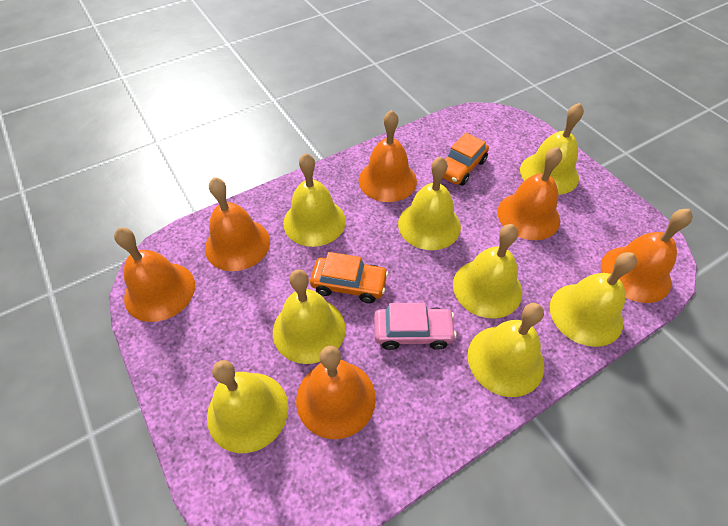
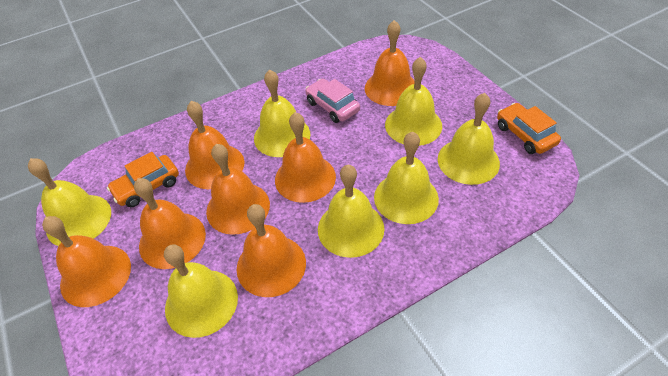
orange bell: [114,228,195,322] [205,177,270,271] [296,346,376,439] [358,110,417,202] [497,147,562,240] [601,209,693,303] = 6 -> [42,216,131,307] [134,178,206,269] [185,101,244,189] [206,144,270,235] [237,204,306,297] [275,112,336,203] [365,20,415,106] = 7
yellow bell: [207,360,288,453] [273,269,346,364] [283,153,346,247] [398,157,461,250] [453,224,522,318] [467,303,544,397] [520,103,584,195] [550,252,637,347] = 8 -> [28,158,111,246] [164,244,238,338] [254,69,310,157] [318,165,384,258] [374,132,439,224] [385,57,442,146] [438,93,500,185] = 7

